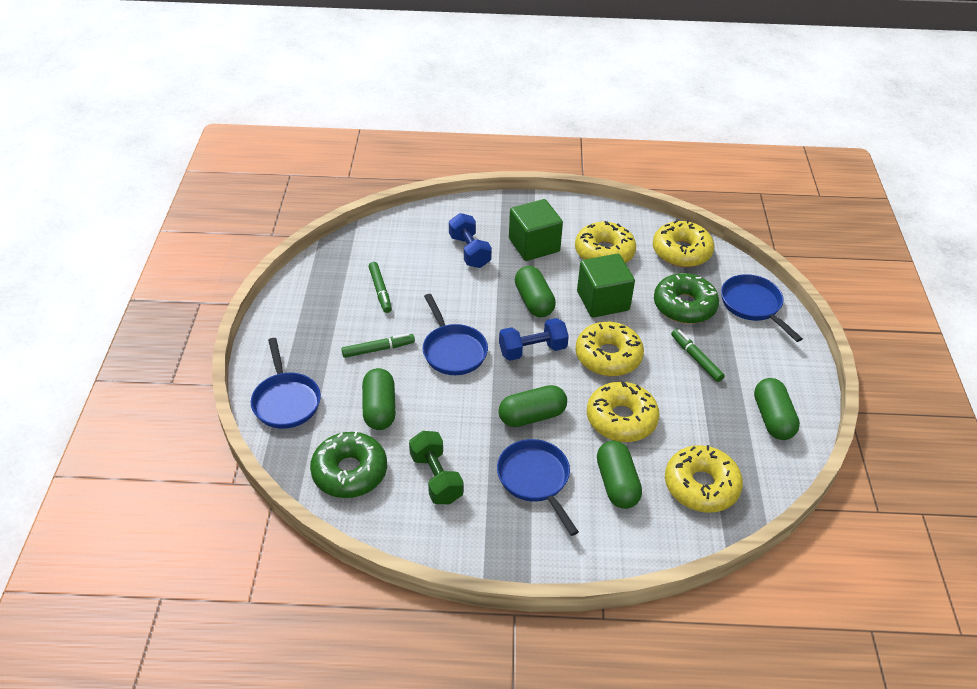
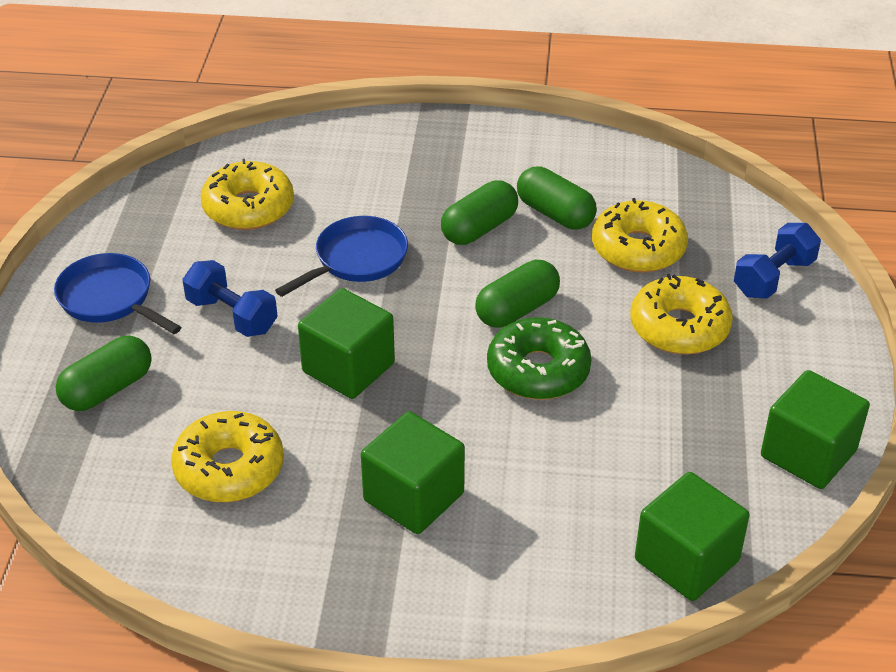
blue pan: [251,338,321,429] [422,294,488,375] [497,439,579,536] [721,274,803,342] = 4 -> [54,253,181,334] [275,216,408,297] = 2
green capsule: [362,368,396,430] [498,385,567,427] [515,266,556,317] [597,441,642,509] [754,378,800,440] = 5 -> [55,336,152,411] [441,180,518,245] [475,260,560,328] [517,166,597,230] = 4
green cube: [509,199,563,261] [577,254,635,318] = 2 -> [298,288,395,399] [361,411,465,534] [635,472,750,601] [761,370,870,489] = 4
green donut: [310,431,387,498] [654,273,719,324] = 2 -> [487,317,591,400] = 1
green dumbbell: [409,431,463,504] = 1 -> none = 0
green marker: [342,333,415,358] [369,262,392,313] [671,329,725,382] = 3 -> none = 0
yellow donut: [575,221,636,263] [575,322,644,376] [587,382,660,442] [653,220,714,267] [665,445,743,513] = 5 -> [171,411,284,503] [201,159,294,230] [592,198,688,273] [630,274,733,355] = 4

